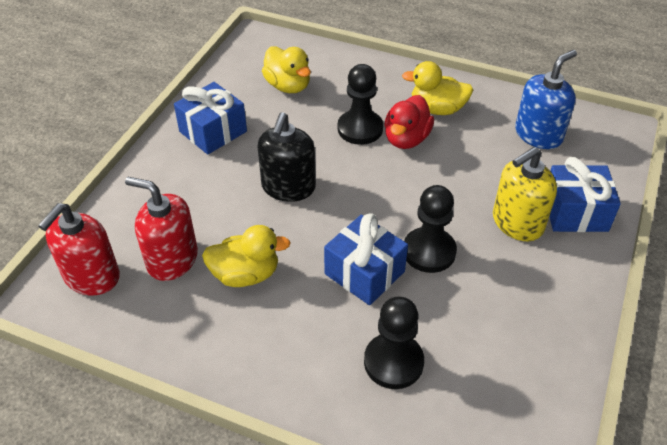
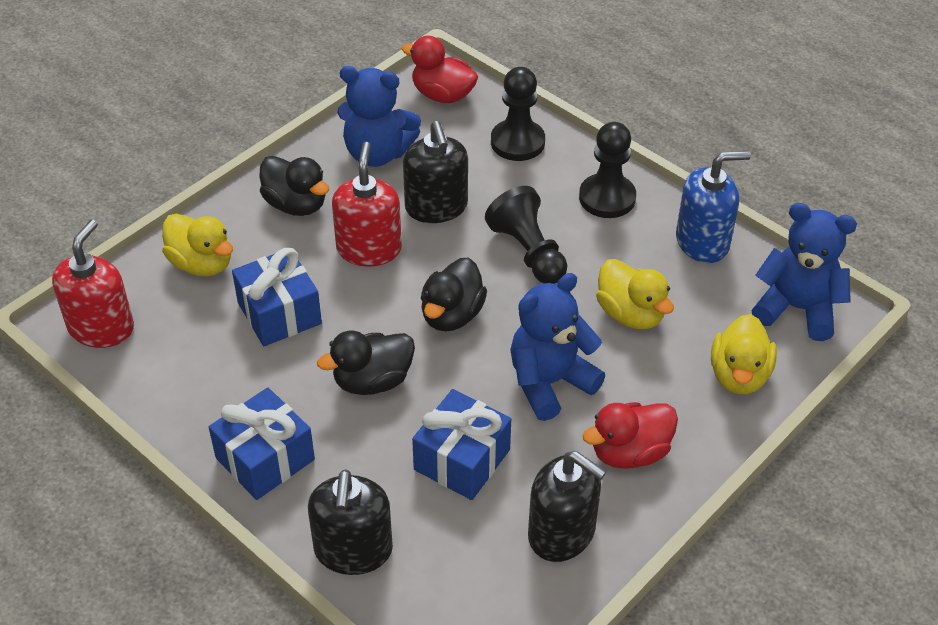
black duck: none = 0 -> [259,156,329,216] [317,331,415,395] [421,257,487,331] = 3
black soap dispenser: [257,112,316,202] = 1 -> [308,469,393,575] [403,121,468,223] [528,451,607,562] = 3
blue teddy bear: none = 0 -> [337,66,421,167] [510,273,605,421] [752,203,857,341] = 3
red duck: [384,95,434,149] = 1 -> [402,36,478,103] [583,402,678,469] = 2
yellow soap dispenser: [493,147,557,241] = 1 -> none = 0

